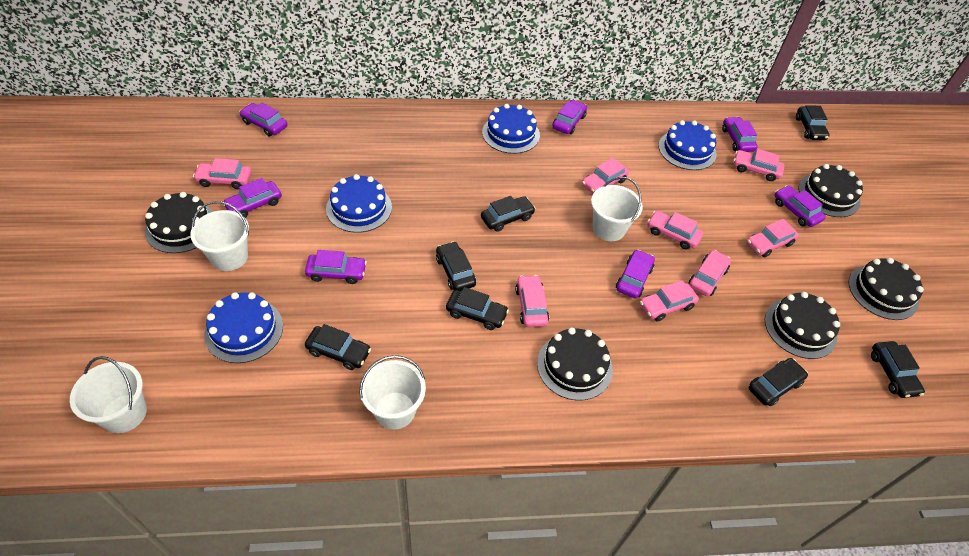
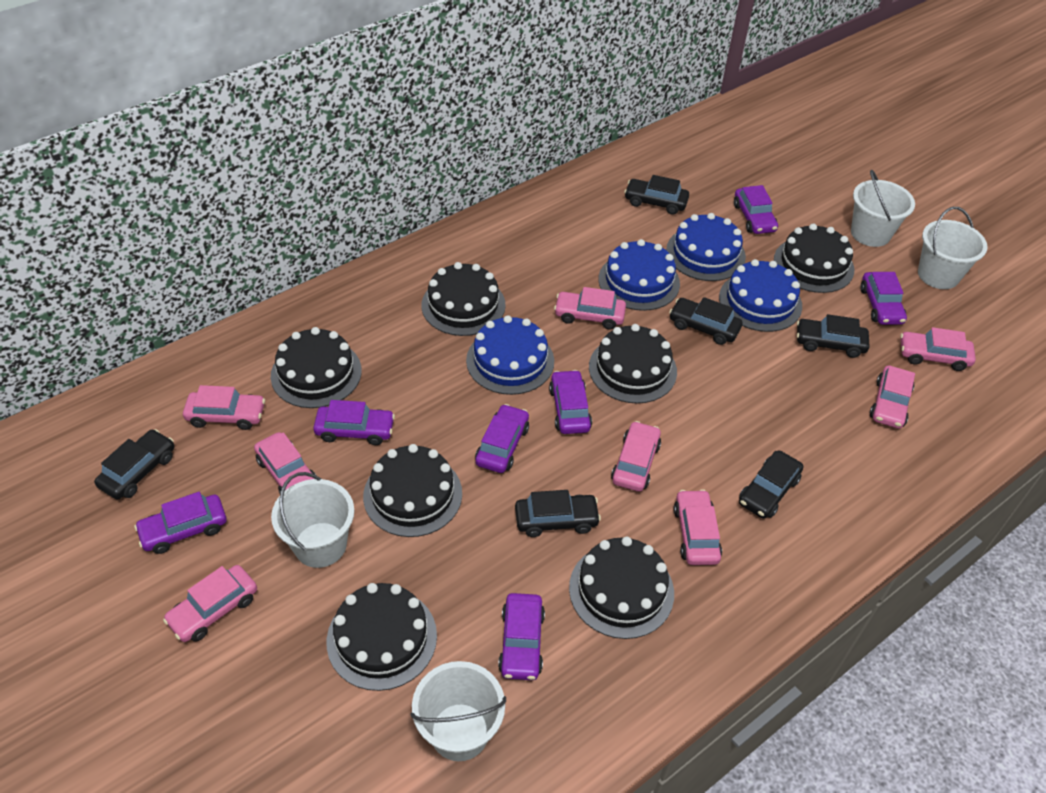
black cake: [145,192,213,253] [537,327,613,400] [765,292,840,359] [798,164,863,217] [849,258,924,320] = 5 -> [271,327,362,408] [327,583,437,691] [363,444,462,537] [421,262,506,336] [569,536,674,639] [589,324,677,404] [774,224,854,293] = 7
black car: [305,324,371,370] [436,241,476,291] [446,287,509,330] [481,196,536,232] [749,358,808,406] [796,105,830,140] [871,341,925,398] = 7 -> [94,429,174,500] [515,490,601,537] [624,175,689,215] [669,297,743,345] [739,450,803,519] [797,314,869,358] = 6

